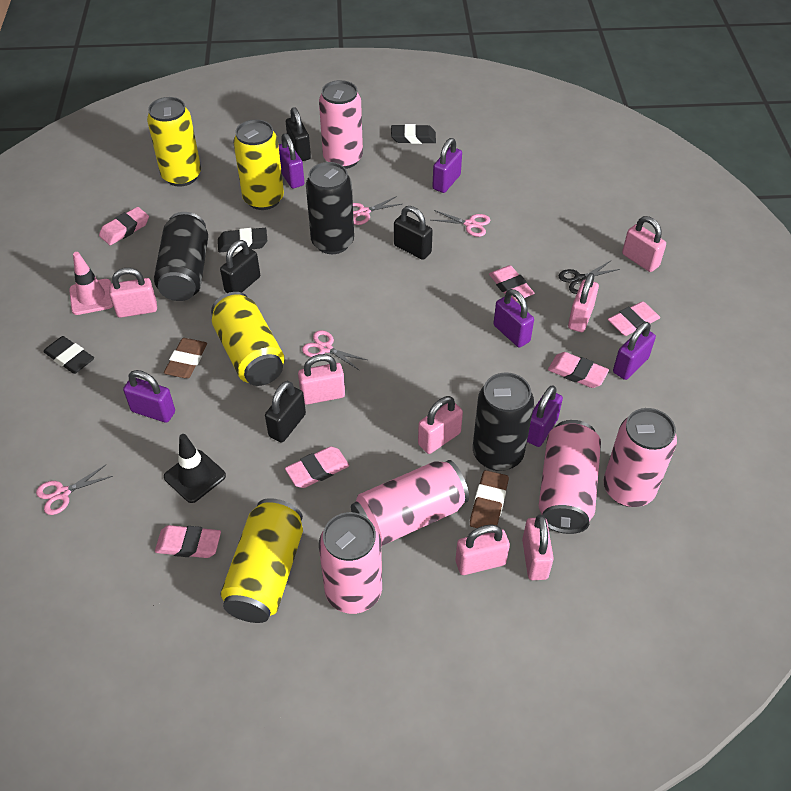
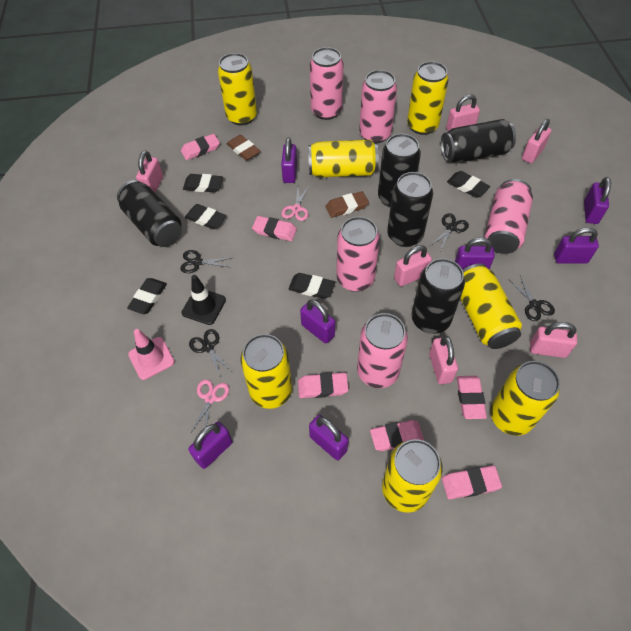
black can: [154,212,208,301] [306,162,354,254] [473,372,534,471] = 3 -> [117,180,182,247] [378,134,421,207] [387,172,433,247] [411,258,465,334] [441,119,516,163] = 5
black eraser: [43,336,94,374] [218,228,267,252] [391,124,436,144] = 3 -> [127,278,167,314] [183,174,223,192] [185,204,226,229] [288,273,335,299] [447,171,490,198] = 5
black padlock: [220,240,260,293] [265,381,306,443] [286,107,311,161] [394,206,433,260] = 4 -> none = 0
black scissors: [558,261,620,294] = 1 -> [180,250,232,273] [189,329,232,379] [430,213,469,251] [510,275,555,321] = 4
pink padlock: [109,268,157,318] [298,354,345,405] [418,396,463,454] [456,525,510,575] [522,515,554,580] [568,273,599,332] [622,216,666,272] = 7 -> [136,151,163,193] [394,245,432,286] [429,336,458,384] [446,95,480,131] [522,119,552,163] [530,322,577,358] = 6
pink scissors: [36,464,113,515] [302,330,367,370] [353,196,402,225] [432,210,490,237] = 4 -> [190,379,229,434] [281,186,309,221] = 2
purple padlock: [123,370,175,423] [278,134,305,189] [432,138,462,193] [493,289,534,348] [527,385,563,447] [613,322,656,380] = 6 -> [188,422,232,469] [281,137,297,183] [300,299,335,344] [309,415,349,460] [455,237,495,270] [554,227,599,264] [584,177,611,224] = 7
yellow can: [147,97,201,187] [211,292,285,386] [220,498,303,623] [233,119,284,210] = 4 -> [218,53,257,125] [240,334,292,409] [308,140,379,178] [382,439,443,513] [407,61,449,135] [460,263,522,349] [490,361,560,436] = 7

